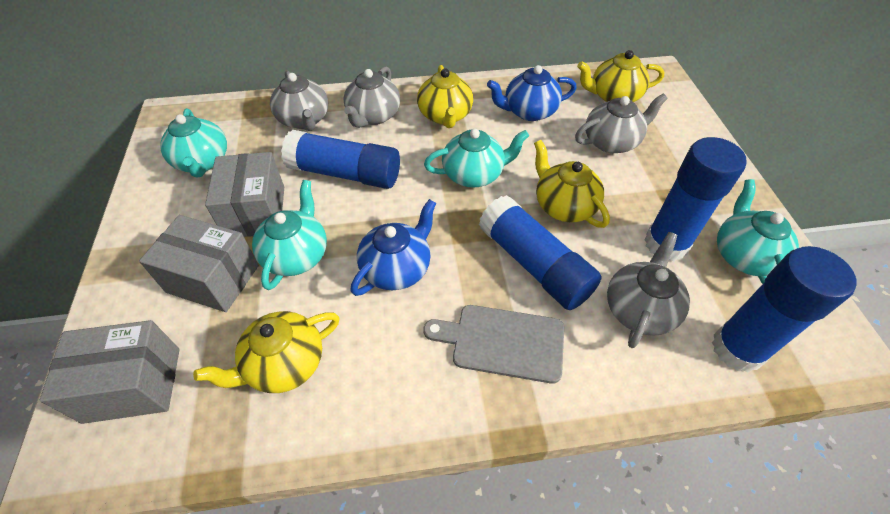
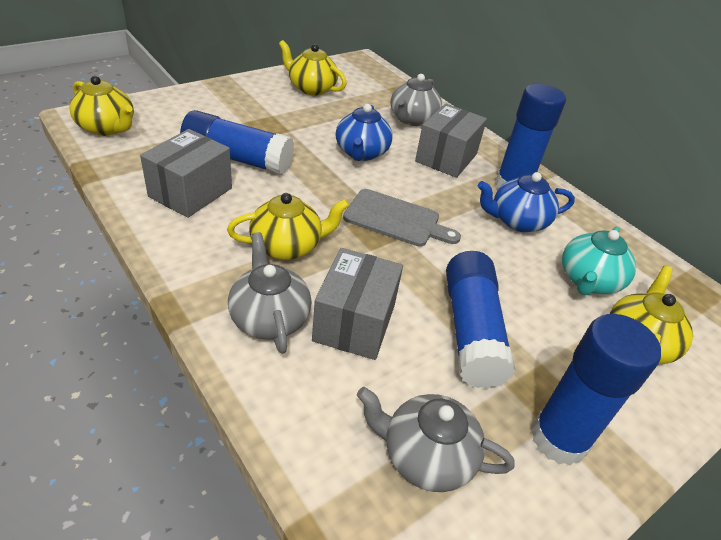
grey teapot: [270,71,328,131] [343,66,400,128] [575,94,668,153] [607,232,690,348] = 4 -> [228,232,311,354] [357,387,515,492] [391,74,442,126] = 3
turquoise teapot: [160,108,227,178] [252,180,327,290] [424,129,529,188] [717,179,799,284] = 4 -> [562,227,636,296] = 1

